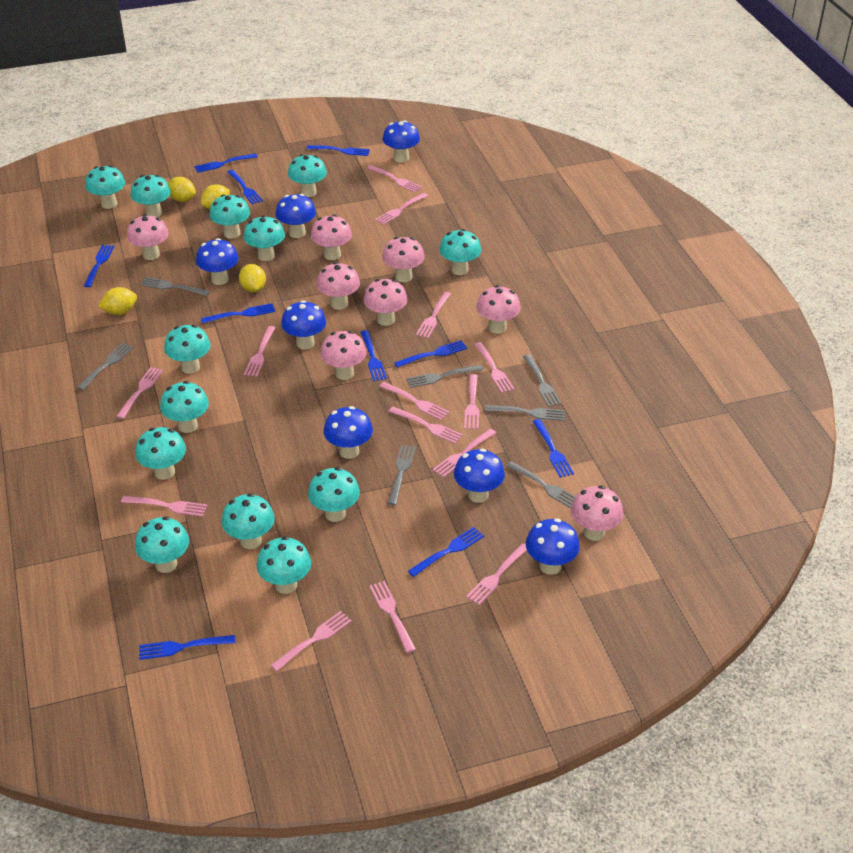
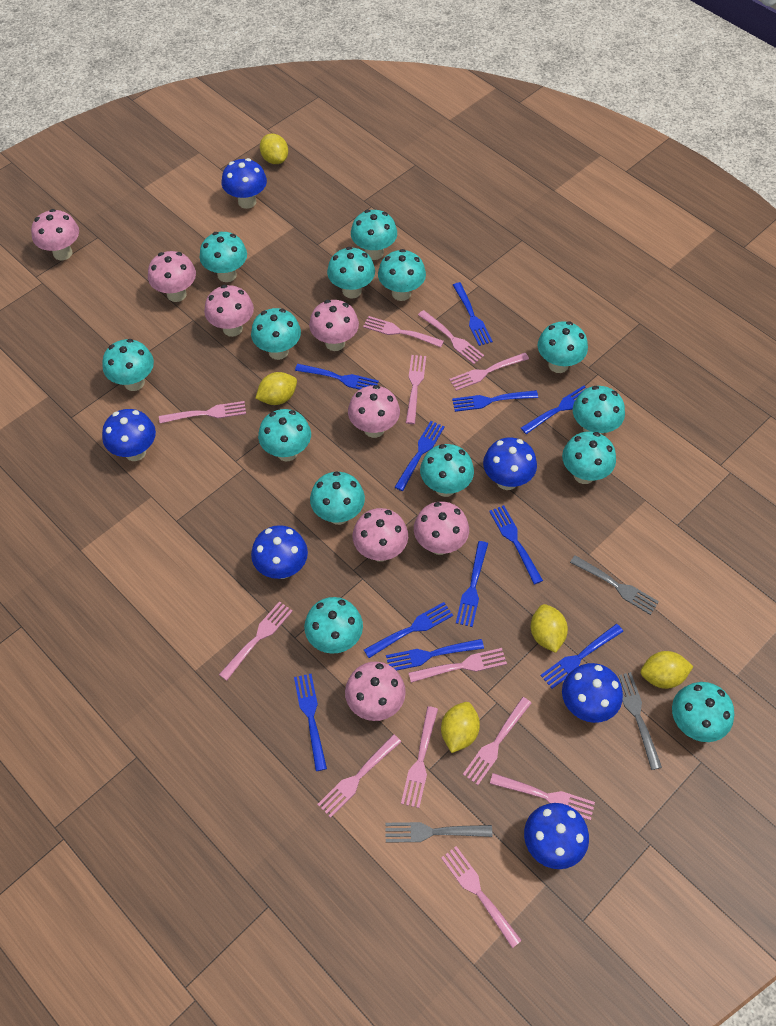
blue fork: [84,245,114,287] [139,635,236,660] [194,153,258,173] [201,303,275,324] [228,170,263,205] [307,145,370,156] [360,330,387,381] [394,340,468,368] [408,527,484,577] [532,419,574,478] = 10 -> [294,674,327,771] [295,364,379,390] [364,602,453,658] [386,639,484,671] [395,421,445,491] [452,390,538,412] [453,282,493,346] [456,541,488,627] [489,505,543,584] [521,386,587,434] [540,624,623,689] = 11
blue mushroom: [196,238,239,285] [275,194,316,238] [281,300,326,349] [323,406,373,459] [383,120,420,163] [454,449,505,503] [526,518,580,575] = 7 -> [102,409,156,461] [222,158,267,209] [251,525,308,579] [483,438,537,490] [524,803,589,869] [562,663,623,723] = 6
grey fork: [77,343,134,390] [140,277,210,296] [388,445,416,505] [406,365,483,388] [485,405,565,421] [506,461,576,508] [523,354,562,407] = 7 -> [385,822,492,843] [570,555,659,615] [616,672,662,770] = 3
pink fork: [116,367,163,419] [121,496,208,517] [244,326,276,377] [270,611,352,672] [367,165,422,193] [369,581,416,653] [375,193,428,225] [379,382,450,420] [388,406,463,444] [416,292,451,338] [432,428,496,478] [464,374,479,429] [466,543,527,605] [474,342,514,393] = 14 -> [159,401,246,423] [219,601,293,681] [317,734,401,818] [363,316,444,347] [401,706,438,808] [406,355,426,424] [409,648,507,683] [418,310,484,364] [441,846,522,948] [449,353,529,391] [463,697,531,785] [490,773,595,821] = 12
turquoise mushroom: [85,165,125,209] [131,175,171,217] [135,427,186,480] [135,517,189,573] [160,381,209,433] [164,325,210,374] [209,194,250,239] [222,493,275,549] [243,215,285,261] [257,536,311,594] [288,154,327,197] [308,467,360,522] [439,229,481,275] = 13 -> [102,339,154,391] [200,232,247,282] [251,308,301,360] [258,409,311,461] [304,597,363,654] [310,471,365,525] [327,247,375,299] [351,209,397,260] [378,249,426,301] [420,444,474,497] [538,321,588,373] [562,432,616,484] [573,386,625,435] [672,682,734,742] = 14
yellow lemon: [98,287,137,315] [168,177,196,202] [201,184,230,209] [239,264,266,292] = 4 -> [255,372,297,405] [260,134,288,164] [441,702,480,753] [531,604,568,653] [641,651,693,689] = 5

